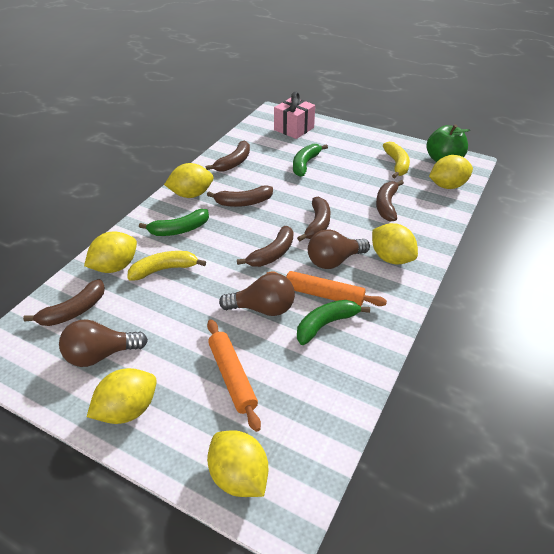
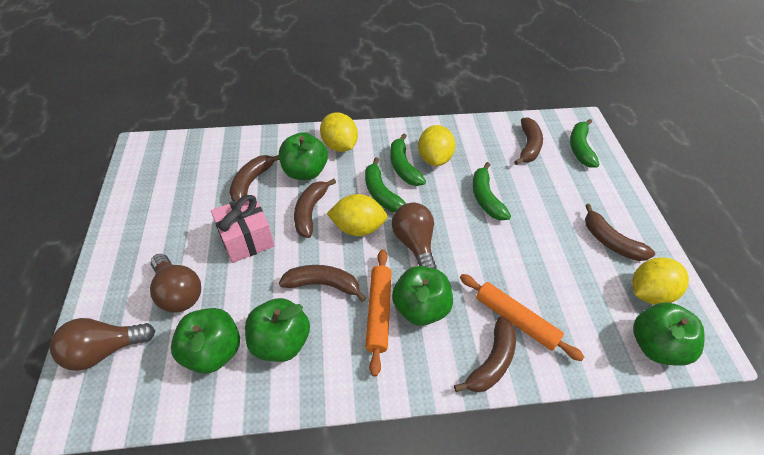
green apple: [426,124,470,162] = 1 -> [171,308,240,374] [245,298,310,362] [279,132,328,180] [392,266,453,326] [633,303,705,366] = 5
green banana: [139,209,209,236] [293,144,328,177] [297,300,370,345] = 3 -> [365,157,406,212] [390,133,426,186] [472,162,511,221] [570,119,599,168] = 4
yellow banana: [127,251,206,281] [383,142,410,178] = 2 -> none = 0
yellow lemon: [84,231,137,273] [87,368,157,424] [164,163,214,198] [207,430,268,497] [372,223,418,265] [429,155,473,189] = 6 -> [320,112,358,152] [326,194,388,236] [418,125,456,166] [632,258,689,305] = 4

